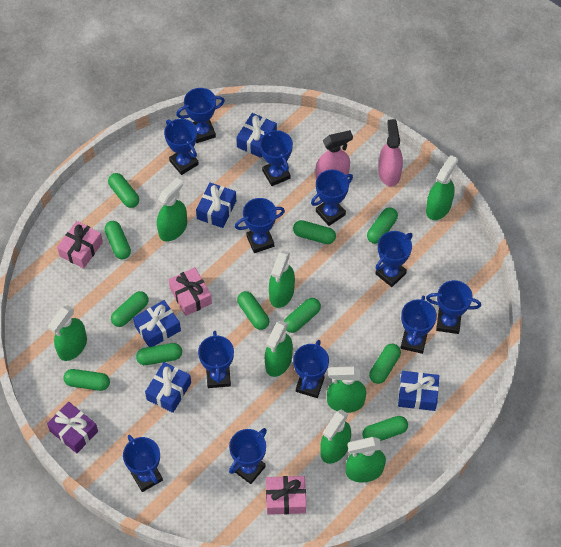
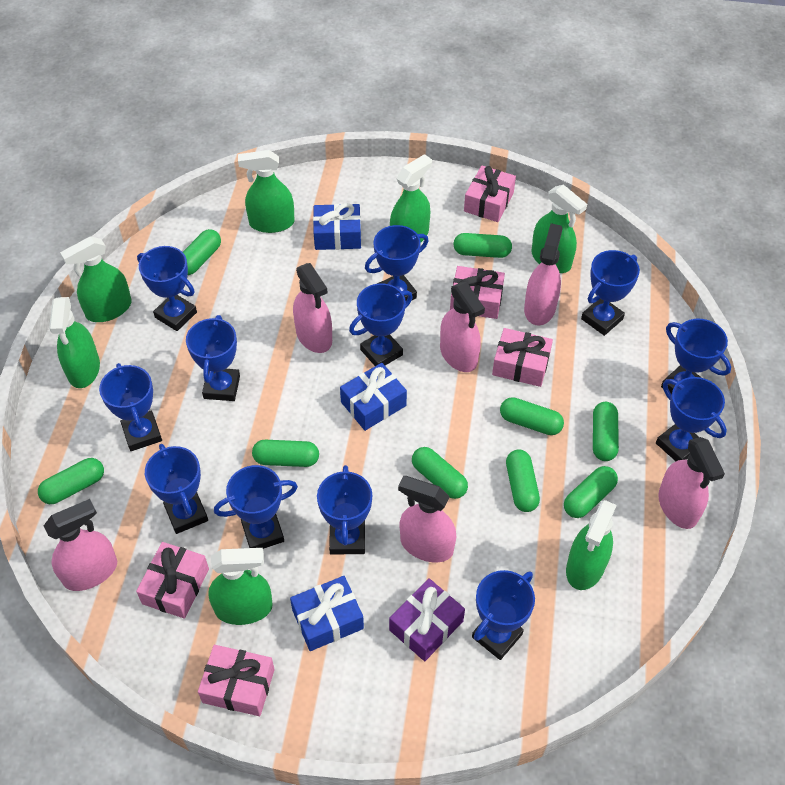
blue gift: [133,300,181,347] [145,362,191,413] [196,183,236,228] [236,113,277,158] [398,371,439,411] = 5 -> [290,576,364,651] [313,203,361,250] [340,363,407,431] = 3
green capsule: [64,369,110,391] [104,221,131,259] [108,173,139,208] [111,291,149,327] [136,343,182,365] [237,291,269,330] [284,298,321,333] [293,220,336,244] [363,416,408,441] [367,207,398,244] [369,344,401,384] = 11 -> [38,458,104,504] [183,229,221,275] [252,440,319,467] [412,447,468,499] [453,233,512,258] [500,397,564,435] [506,449,540,512] [564,466,618,518] [593,402,619,461] = 9
green spray bottle: [48,305,87,361] [157,178,187,242] [265,320,293,377] [269,250,295,308] [320,410,351,464] [327,366,366,413] [346,437,386,482] [426,155,458,220] = 8 -> [49,297,100,388] [60,236,132,322] [208,548,273,625] [238,150,295,233] [390,154,432,243] [532,185,587,273] [566,500,617,590] = 7
pink gift: [57,221,103,269] [169,267,212,316] [266,476,306,515] = 3 -> [136,542,209,619] [198,645,275,716] [450,266,505,319] [464,166,516,222] [492,328,553,387] = 5
pink spray bottle: [315,130,353,179] [378,119,403,187] = 2 -> [44,499,117,591] [293,263,332,353] [398,476,457,563] [440,282,485,372] [524,223,563,325] [658,437,725,529] = 6

